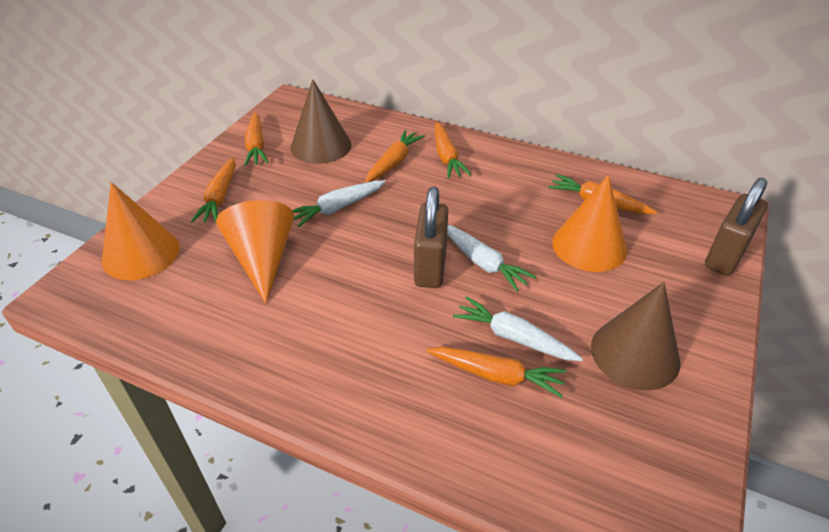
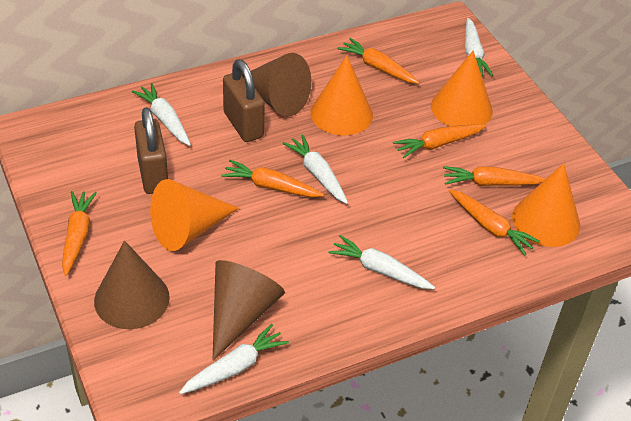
brown cone: [290,79,352,164] [591,282,680,391] = 2 -> [94,240,170,329] [213,260,285,360] [251,53,311,117] = 3
orange cone: [102,182,180,280] [216,200,294,304] [552,175,627,272] = 3 -> [150,179,239,251] [310,56,373,135] [431,50,493,127] [512,163,580,247] = 4
white carrot: [292,180,386,227] [447,225,536,292] [453,297,583,361] = 3 -> [132,83,191,146] [179,324,289,394] [282,134,348,204] [328,235,435,289] [465,18,493,76] = 5

